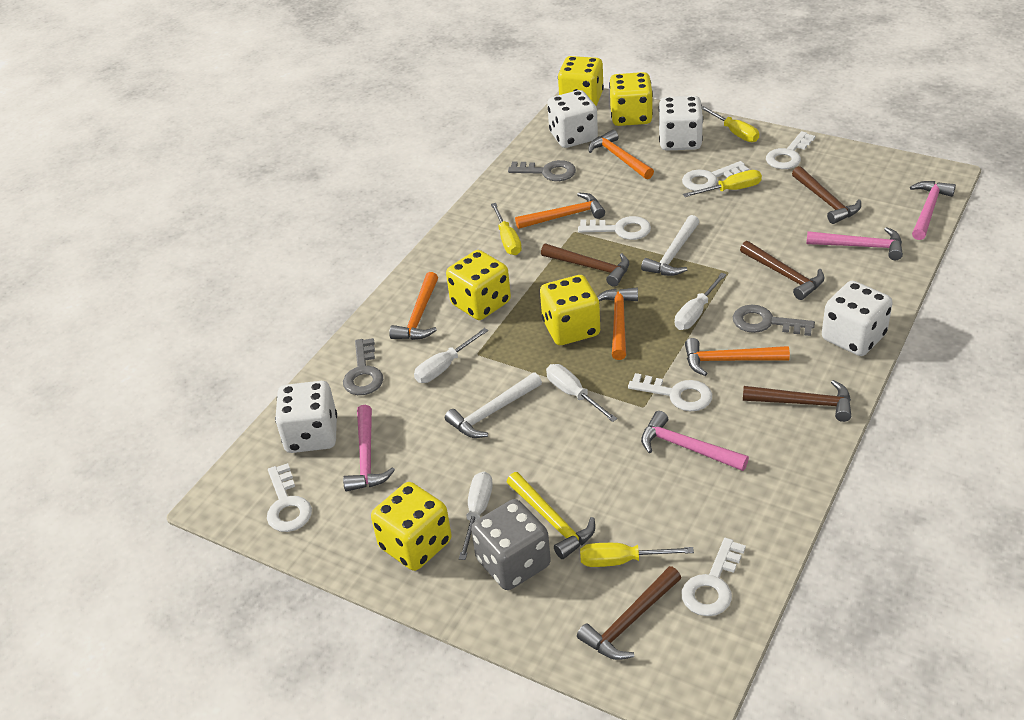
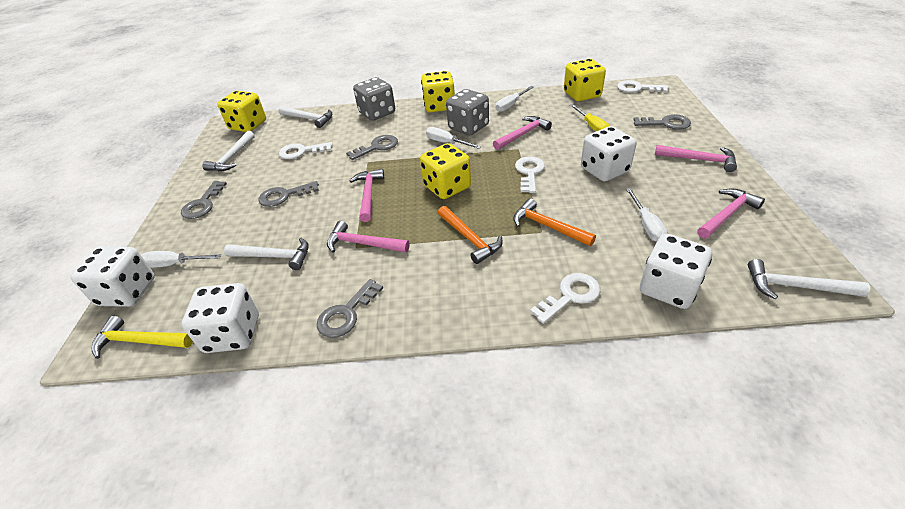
brown hammer: [541,244,629,287] [577,566,681,660] [740,241,824,300] [743,380,851,422] [792,166,861,224] = 5 -> none = 0
grey dice: [471,499,551,590] = 1 -> [353,77,395,121] [446,89,489,135] = 2
grey key: [343,338,383,395] [508,160,576,181] [733,305,815,336] = 3 -> [181,181,227,219] [259,181,319,207] [317,279,383,338] [346,135,398,160] [633,114,691,130] = 5
orange hammer: [389,272,438,340] [515,193,605,229] [589,130,654,179] [597,288,638,360] [685,338,790,376] = 5 -> [438,206,503,264] [513,198,596,246] = 2
pink hammer: [343,405,395,492] [641,411,749,471] [806,227,903,260] [910,181,956,240] = 4 -> [327,221,410,253] [349,169,384,222] [493,116,552,150] [655,145,737,172] [697,188,765,239] = 5
white hammer: [445,373,542,438] [641,215,699,276] = 2 -> [202,131,255,171] [224,238,309,270] [279,106,332,128] [748,259,870,299] = 4
white key: [267,463,312,532] [578,216,651,240] [628,373,712,411] [682,161,749,191] [682,538,746,616] [766,131,815,169] = 6 -> [279,142,333,159] [515,157,545,193] [530,273,600,324] [617,80,669,93] = 4
yellow dice: [371,482,452,571] [446,250,511,320] [540,275,600,345] [558,56,604,106] [609,72,653,126] = 5 -> [217,91,266,132] [420,143,471,199] [421,71,455,112] [564,59,606,101] = 4
yellow screwdriver: [491,203,522,255] [580,543,694,567] [683,170,762,197] [702,106,759,142] = 4 -> [570,104,610,132] = 1

